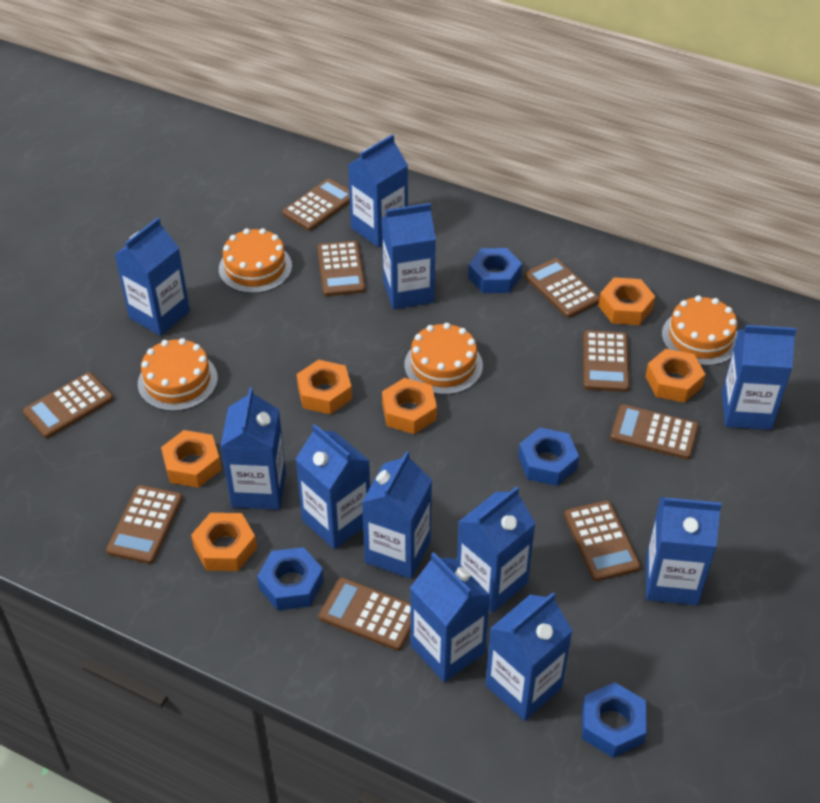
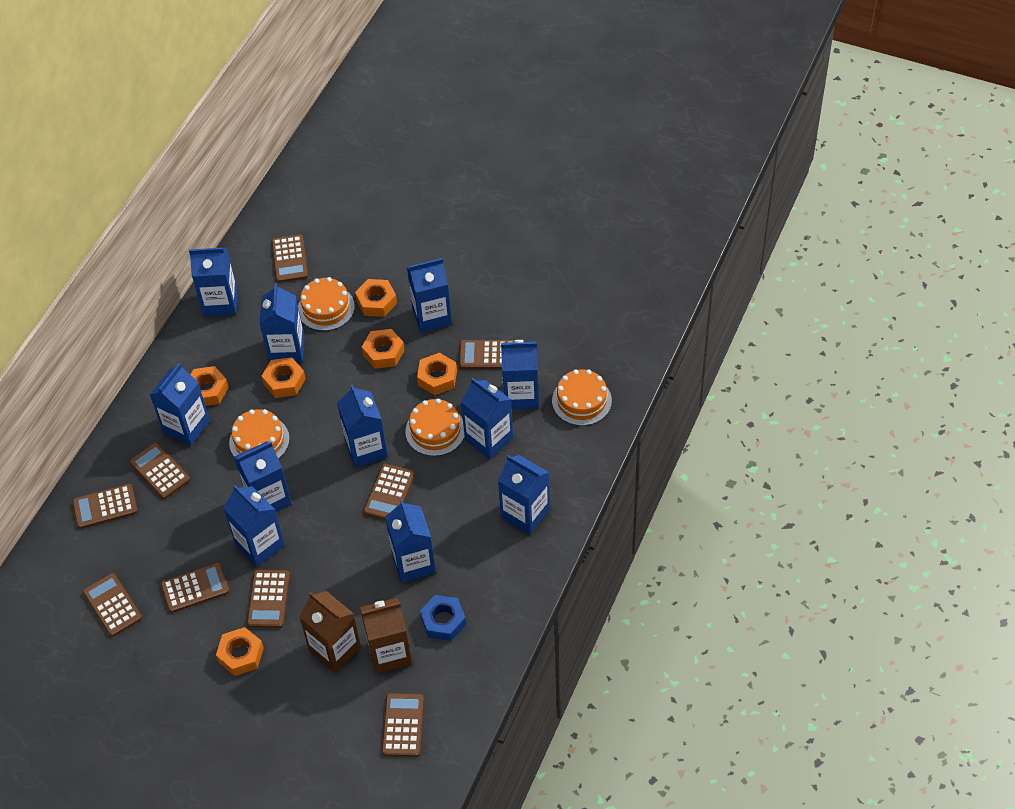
blue nut: [257,547,324,610] [468,248,522,293] [518,428,579,486] [582,682,647,758] = 4 -> [420,595,466,641] = 1
brown carton: none = 0 -> [299,591,361,673] [360,598,412,674] = 2

